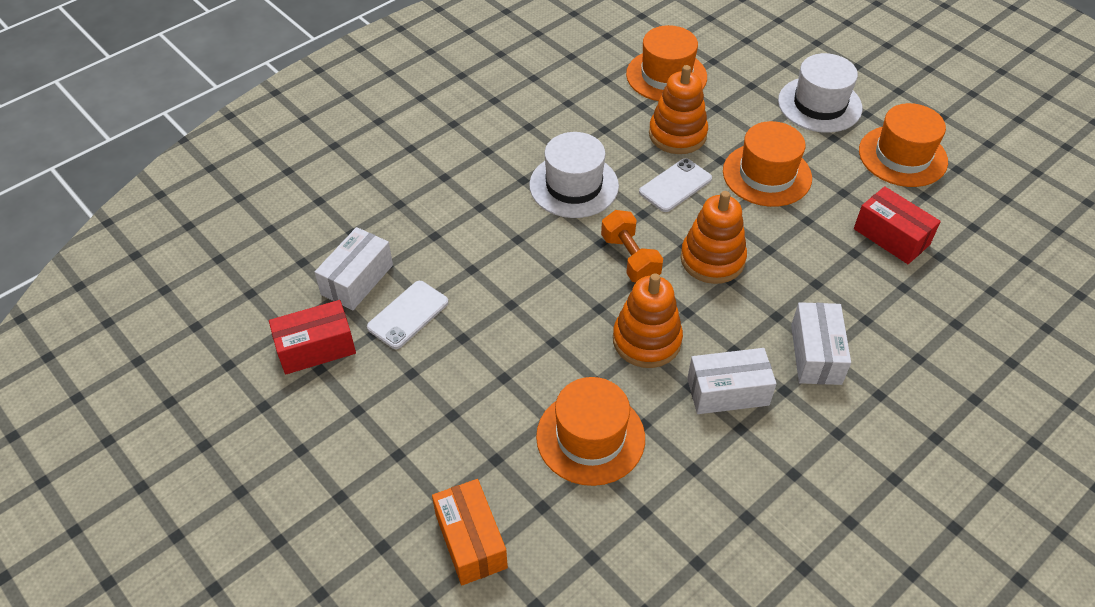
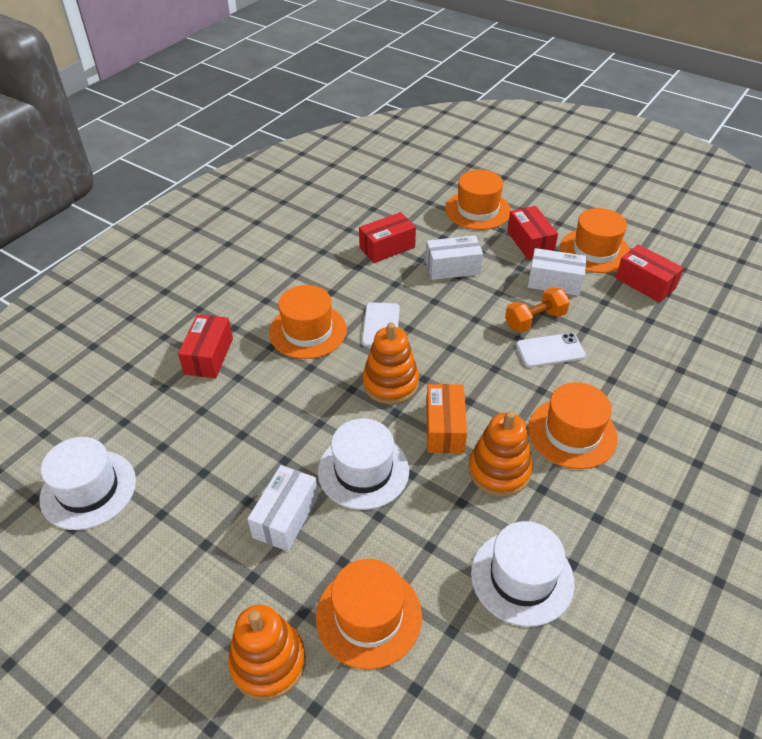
orange hat: [536,377,645,486] [626,25,707,101] [723,121,812,207] [859,103,948,187] = 4 -> [269,285,347,359] [316,559,422,670] [445,170,511,230] [528,382,618,469] [560,208,630,273] = 5
red box: [269,300,356,375] [854,186,941,264] = 2 -> [178,314,233,378] [359,212,416,263] [507,206,558,260] [616,244,684,303] = 4
white hat: [529,132,619,218] [778,53,862,133] = 2 -> [40,437,136,530] [318,419,409,510] [471,521,575,627] = 3

